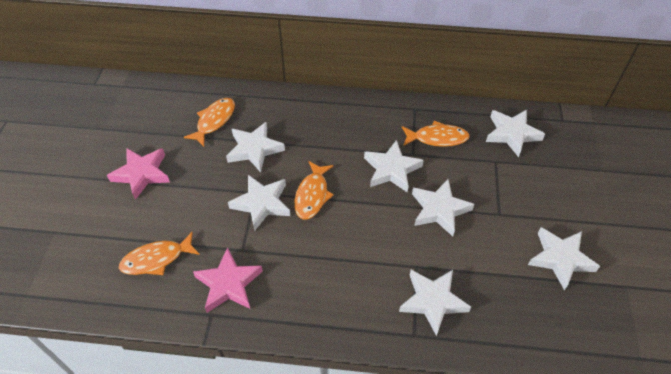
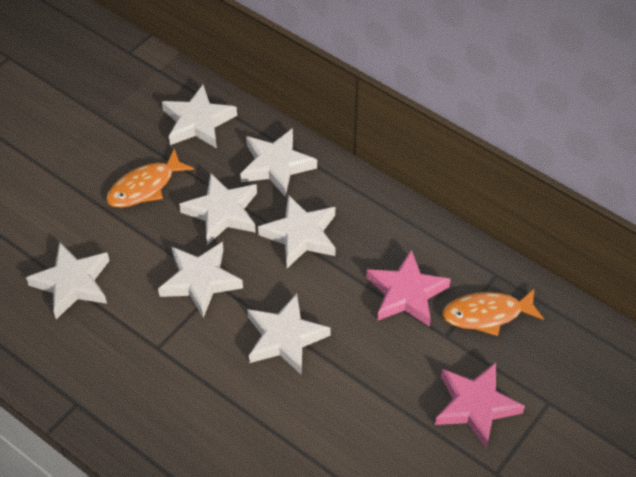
orange fish: [119,232,200,275] [184,98,235,146] [294,161,334,220] [402,121,470,147] = 4 -> [106,149,194,208] [442,288,544,336] = 2

